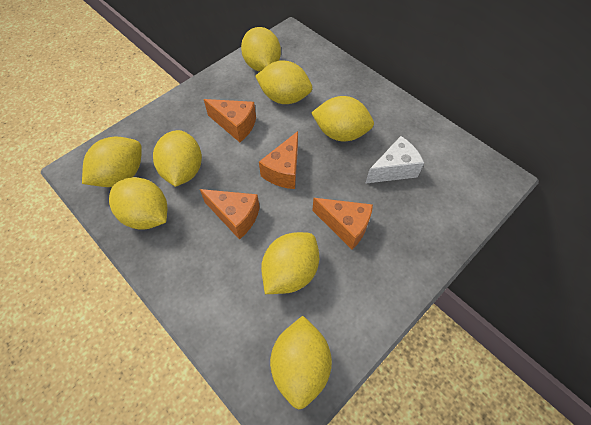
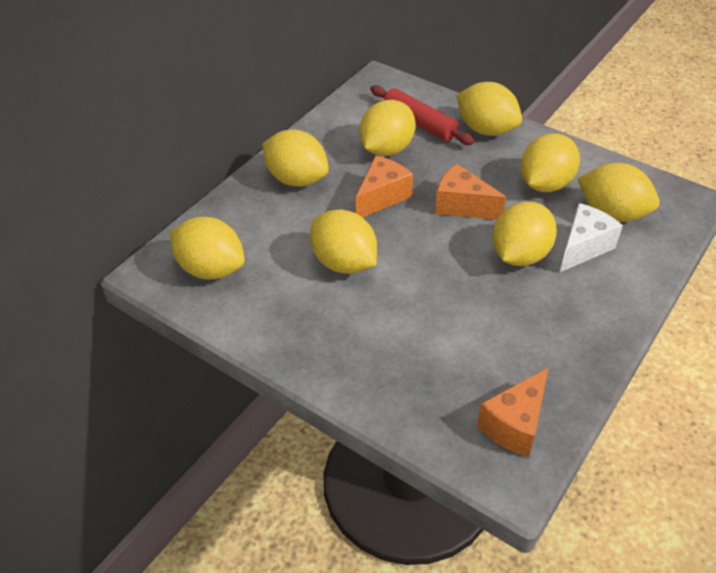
orange cheese: [200,189,260,240] [204,99,256,142] [259,131,298,189] [312,198,373,249] = 4 -> [355,156,413,218] [435,164,506,220] [477,368,548,458] = 3
red rolling pin: none = 0 -> [370,85,474,145] = 1

